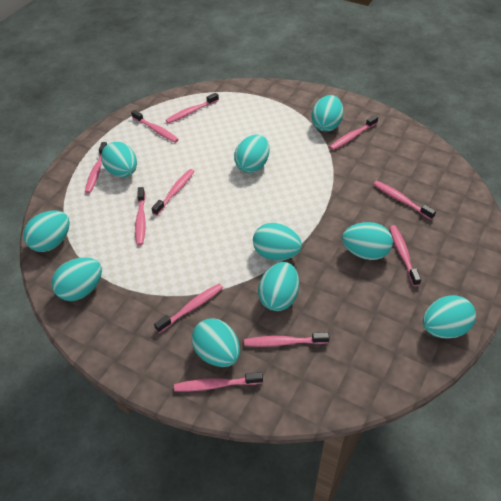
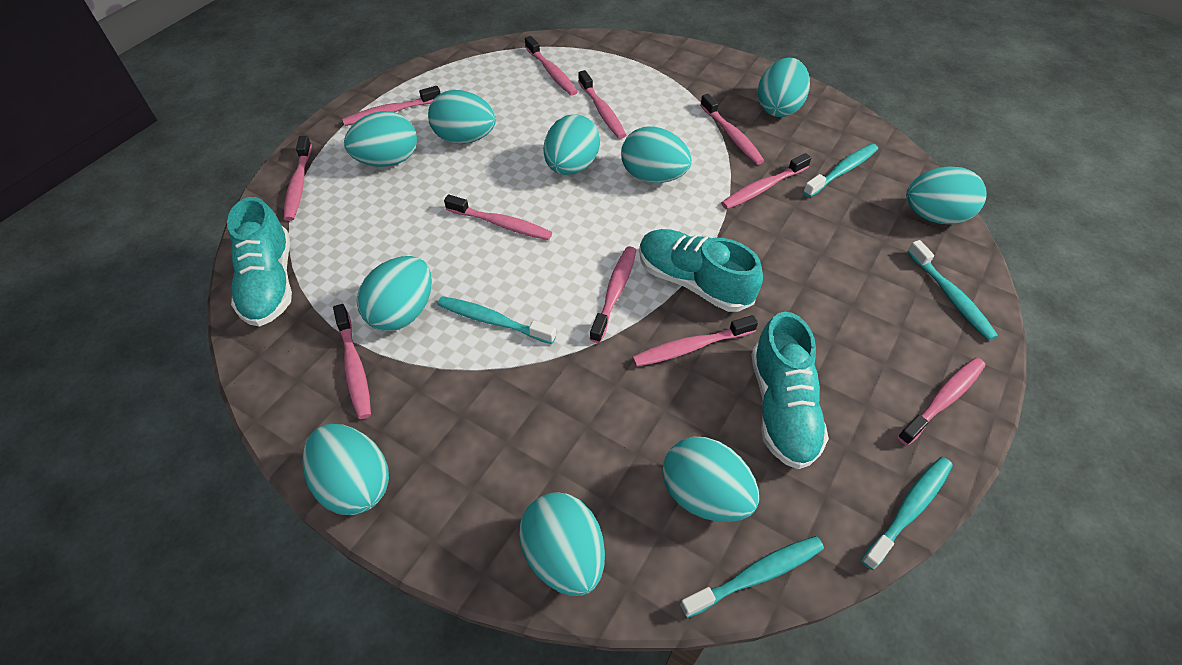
turquoise shoe: none = 0 -> [227,197,292,327] [639,229,763,312] [751,312,829,469] = 3
turquoise toothbrush: none = 0 -> [438,296,556,344] [680,536,824,618] [803,144,878,198] [861,457,953,570] [907,240,998,341] = 5

